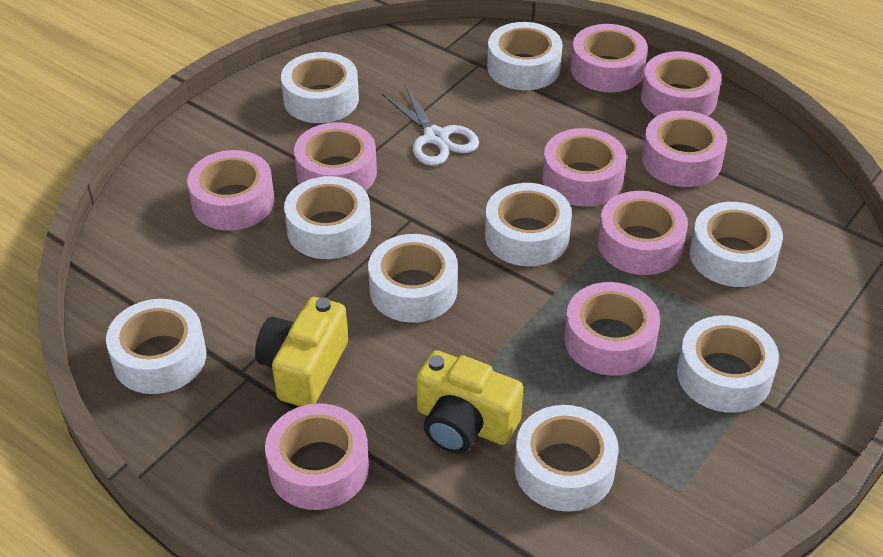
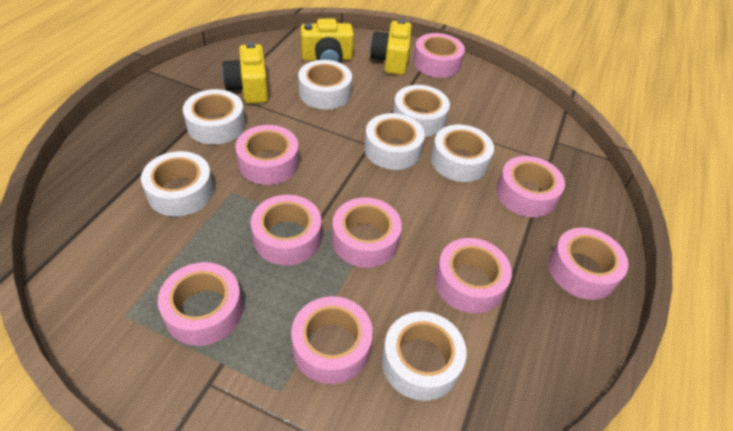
white scissors: [382,85,479,166] = 1 -> none = 0
white tape: [106,299,206,394] [281,52,359,123] [284,176,371,259] [368,234,458,323] [485,183,572,266] [487,22,563,90] [515,405,619,512] [677,316,779,413] [690,202,783,287] = 9 -> [141,151,214,217] [183,89,245,145] [298,60,352,109] [364,113,425,170] [382,312,466,401] [393,85,450,137] [431,124,494,182] = 7
yellow camera: [255,297,348,406] [416,350,523,453] = 2 -> [222,42,268,104] [300,19,354,63] [370,19,412,75] = 3

